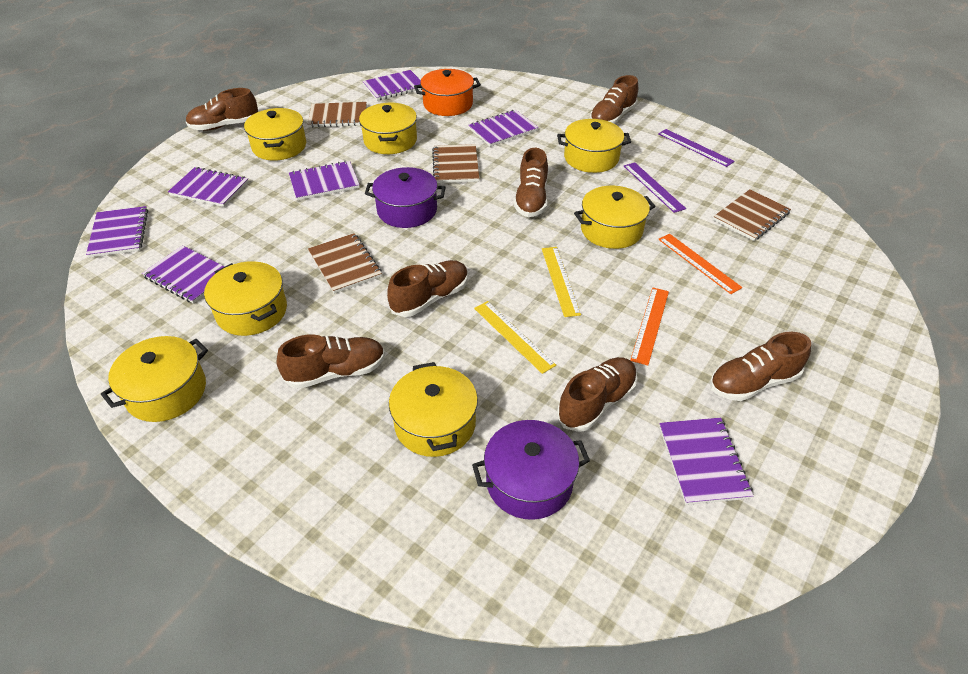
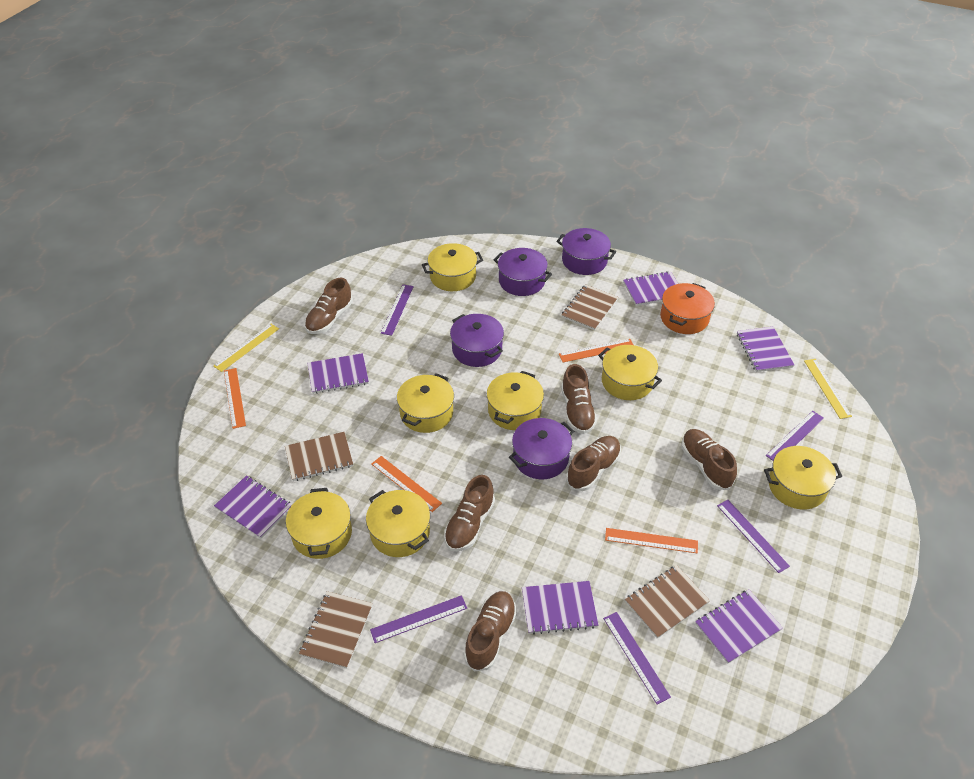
brown shoe: [185,88,259,130] [276,334,385,389] [387,260,468,317] [514,148,548,217] [557,357,637,432] [590,75,638,124] [710,332,811,401] = 7 -> [305,278,353,334] [444,475,495,551] [464,591,517,671] [561,364,597,434] [566,436,621,491] [682,429,737,490] = 6
orange ruler: [630,287,669,366] [658,234,742,294] = 2 -> [224,368,246,429] [372,456,442,512] [559,339,633,362] [605,528,698,553] = 4
purple notebook: [86,206,148,258] [142,245,225,304] [168,167,249,207] [289,161,360,200] [363,70,422,100] [469,110,538,147] [659,418,753,505] = 7 -> [214,476,292,538] [308,353,369,394] [522,581,599,635] [623,271,678,306] [695,589,783,664] [737,327,794,372] = 6
purple pot: [365,167,446,228] [472,420,590,520] = 2 -> [450,314,504,367] [494,248,552,296] [509,418,574,479] [556,228,616,275] = 4
purple ruler: [624,162,686,213] [658,129,734,167] = 2 -> [370,595,467,643] [381,285,414,336] [603,612,671,705] [717,500,790,573] [766,411,824,461] = 5

